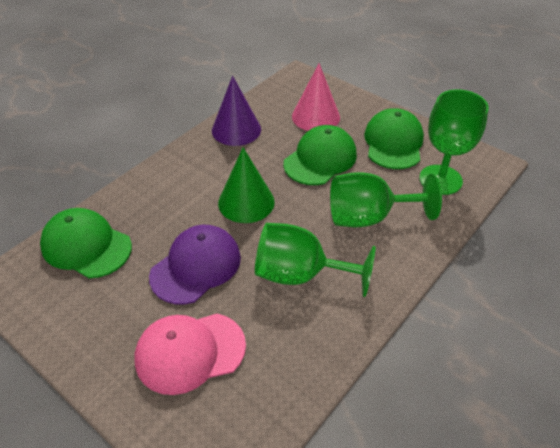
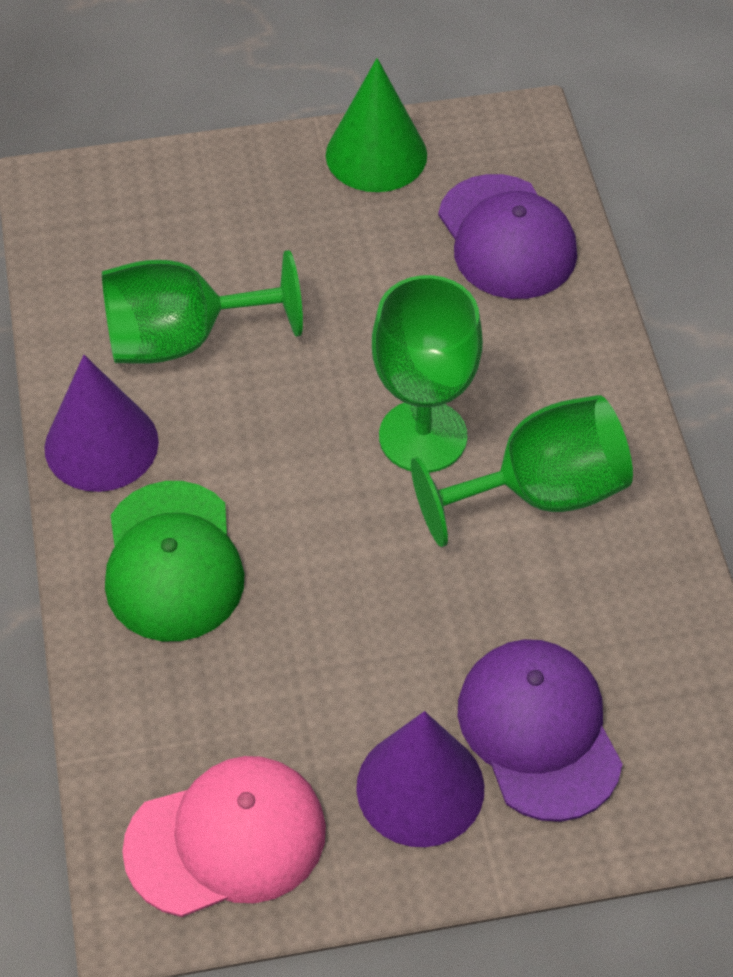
green cap: [40,208,132,278] [283,125,357,185] [364,108,424,169] = 3 -> [105,481,244,641] = 1
pink cone: [292,63,340,131] = 1 -> none = 0
purple cap: [149,225,241,305] = 1 -> [438,174,577,299] [458,639,623,822] = 2
purple cone: [212,76,261,146] = 1 -> [45,355,159,492] [356,711,484,847] = 2

